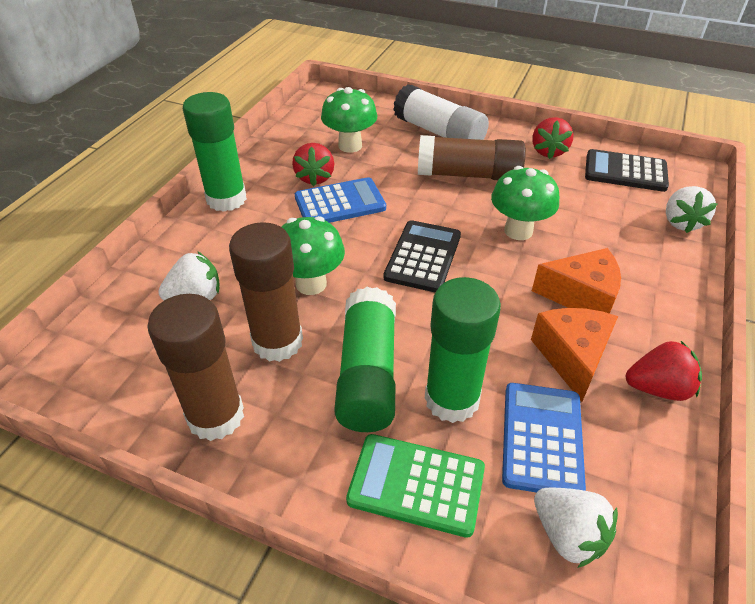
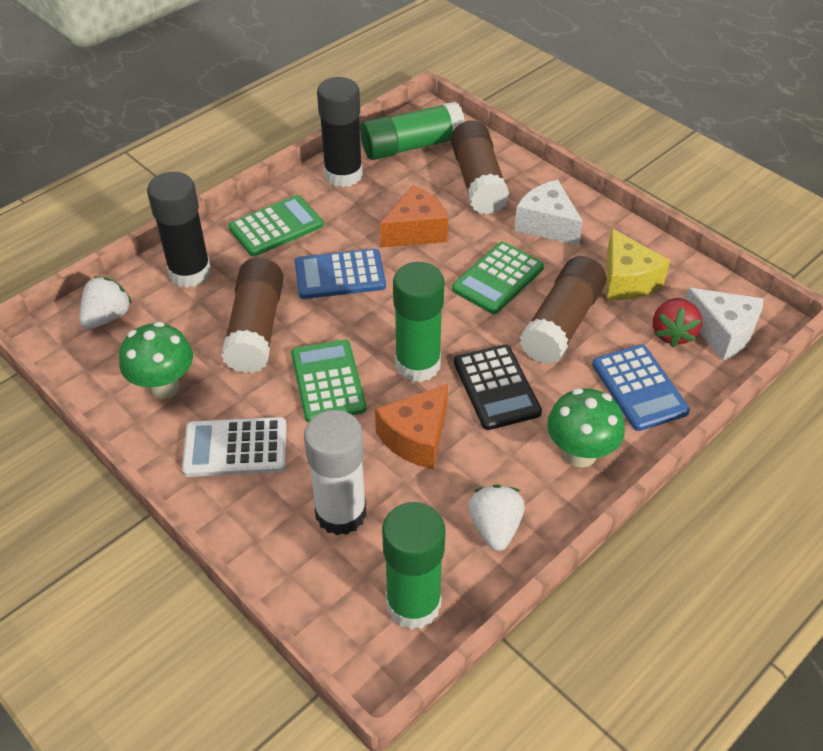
black calculator: [383,220,461,292] [585,149,669,192] = 2 -> [454,344,542,430] = 1
black glue stick: none = 0 -> [147,172,211,288] [317,77,363,187] = 2
green calculator: [346,434,485,538] = 1 -> [228,195,324,256] [291,340,366,423] [452,242,544,314] = 3
green mushroom: [281,216,345,295] [321,87,377,153] [491,166,559,240] = 3 -> [119,322,193,399] [547,388,625,468] = 2
red strawberry: [292,143,334,186] [532,117,573,159] [626,341,702,401] = 3 -> [653,298,702,347] = 1
white calculator: none = 0 -> [182,417,287,477] = 1
white cheese: none = 0 -> [514,180,583,246] [685,288,764,361] = 2
white strawberry: [158,251,220,301] [534,488,618,568] [666,186,717,233] = 3 -> [79,276,132,329] [468,484,525,551] = 2
yellow cheese: none = 0 -> [607,228,670,300] = 1

